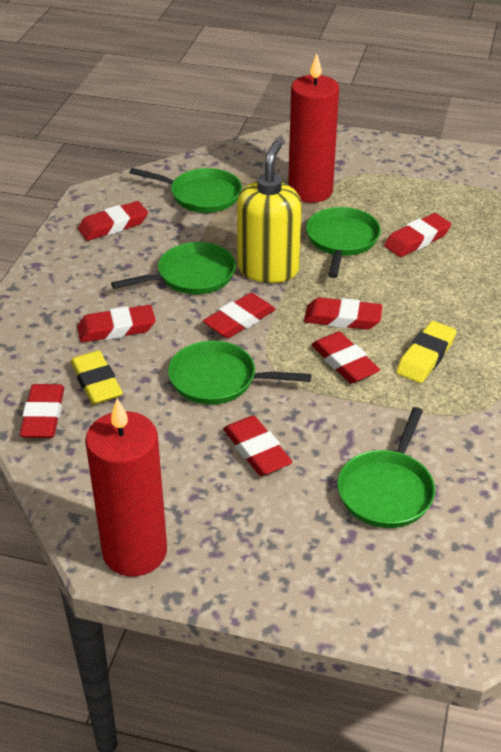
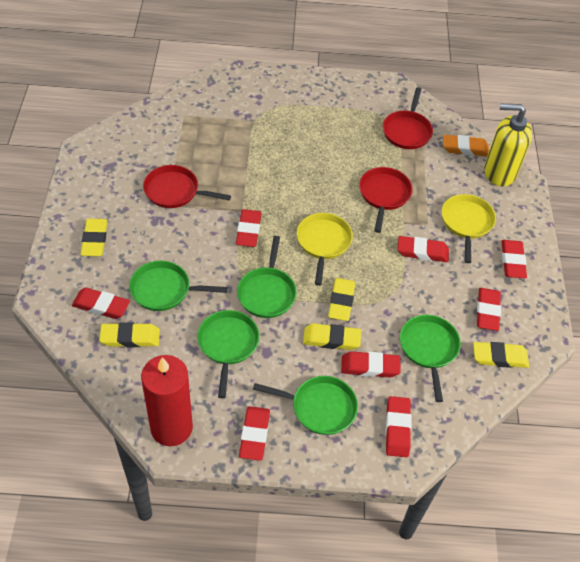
orange eraser: none = 0 -> [443,135,489,157] = 1
red candle: [85,399,167,577] [288,54,339,203] = 2 -> [141,355,193,446] = 1
red pan: none = 0 -> [143,165,231,208] [359,167,413,233] [383,87,433,149] = 3
yellow eraser: [71,350,123,405] [396,321,457,383] = 2 -> [81,219,108,256] [99,323,160,347] [303,323,361,350] [328,278,356,321] [473,342,529,368] = 5
yellow pan: none = 0 -> [297,213,353,286] [442,194,496,263] = 2

